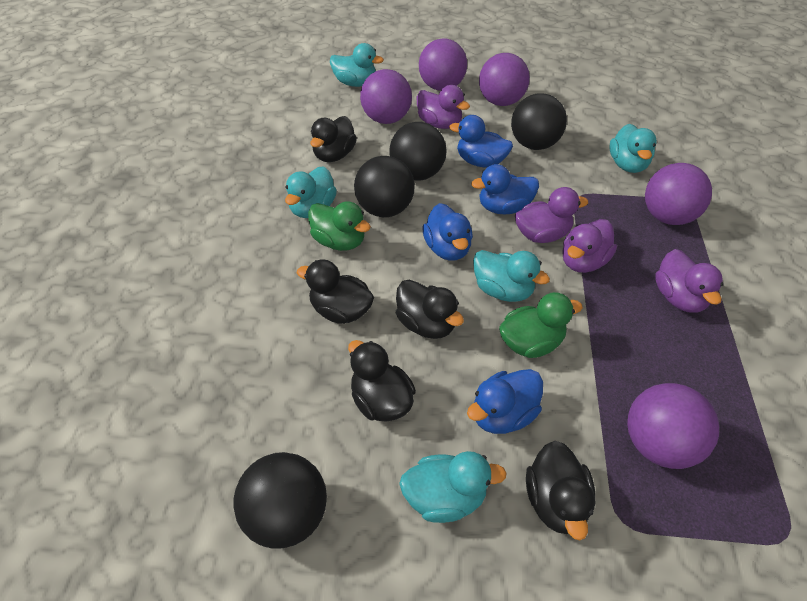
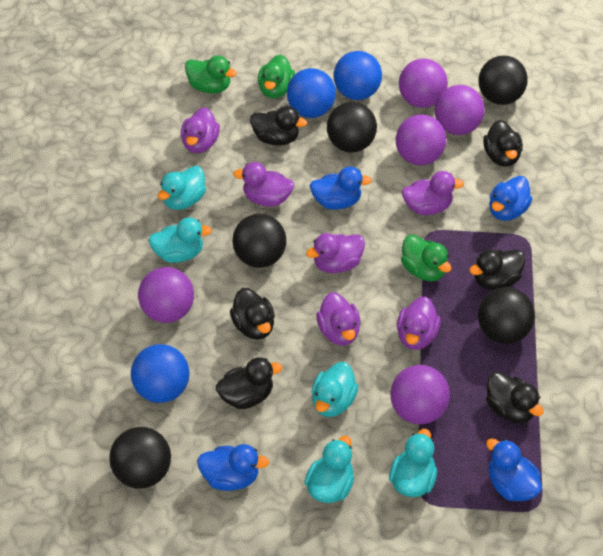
black ball: [233,452,327,549] [354,156,415,217] [389,122,446,181] [511,93,567,150] = 4 -> [109,427,171,489] [232,214,287,268] [327,102,377,152] [478,56,528,105] [478,287,535,344] = 5
black duck: [296,259,374,324] [310,116,357,162] [348,340,416,422] [396,280,464,339] [526,441,596,540] = 5 -> [216,357,282,409] [230,288,275,340] [250,106,307,146] [469,250,525,290] [483,120,523,167] [486,371,544,423] = 6
blue ball: none = 0 -> [131,344,190,403] [287,68,336,118] [334,51,382,100] = 3
green duck: [308,201,371,251] [499,292,583,358] = 2 -> [185,56,237,94] [258,55,295,98] [401,235,451,281] = 3
purple duck: [417,85,470,129] [515,187,588,243] [562,219,617,273] [655,249,724,313] = 4 -> [181,107,220,153] [233,162,294,207] [306,233,365,273] [316,292,361,346] [397,296,441,350] [402,171,464,215] = 6

